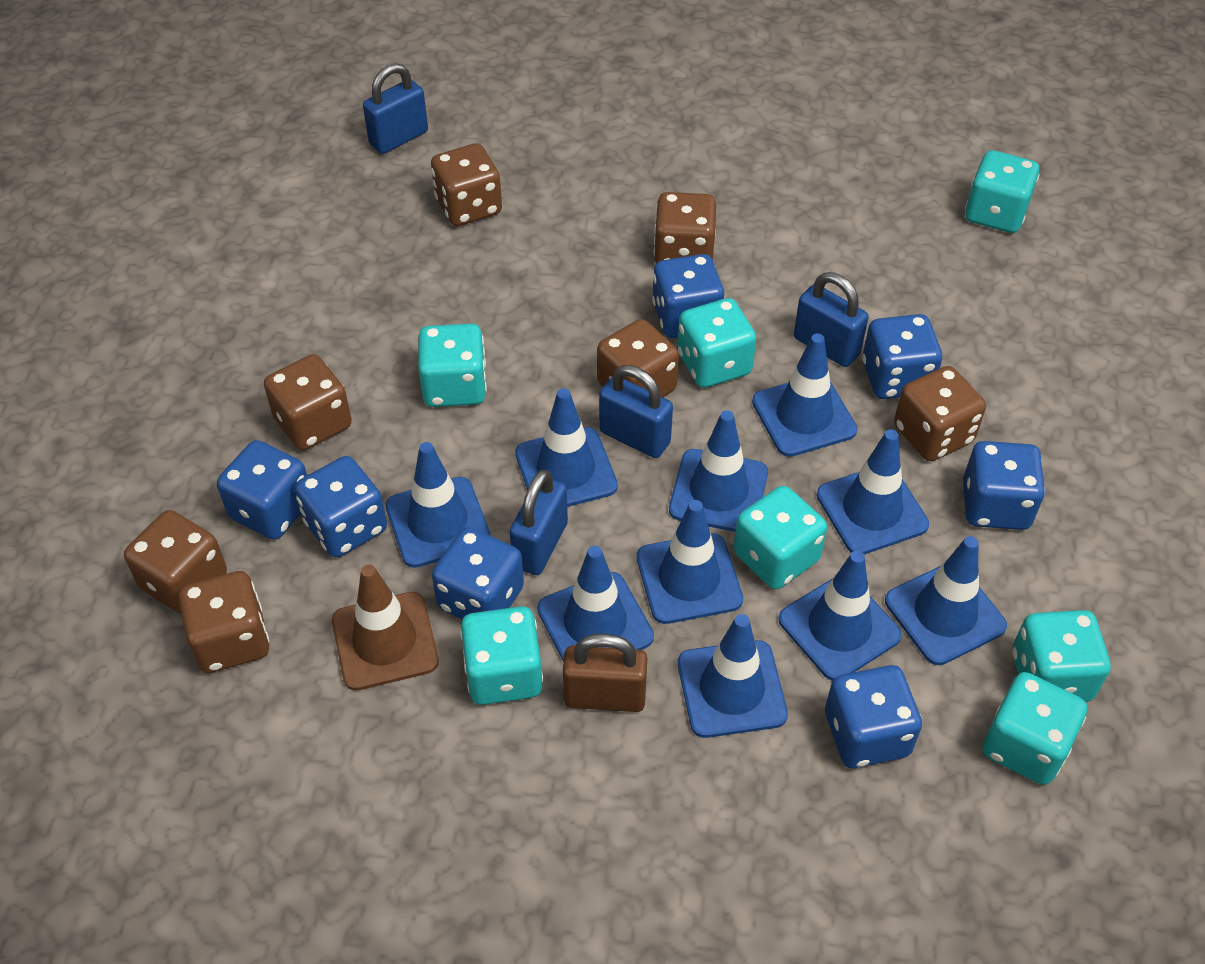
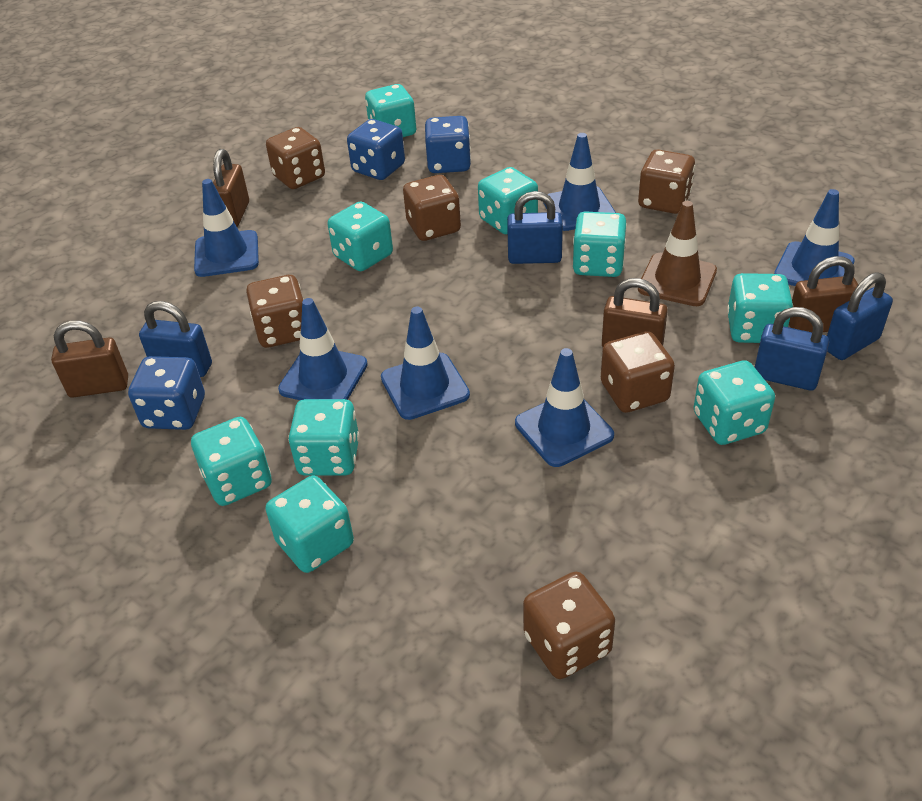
blue dice: [217,440,307,540] [294,456,387,558] [432,527,524,620] [652,254,724,338] [825,665,922,768] [862,314,942,399] [963,441,1045,530] = 7 -> [128,356,205,430] [347,119,405,180] [425,116,471,173] = 3
blue traffic cone: [386,442,491,568] [515,388,618,507] [537,546,654,662] [637,500,743,624] [669,410,768,532] [678,614,788,738] [752,333,857,457] [778,551,902,681] [817,429,929,555] [885,536,1007,665] = 10 -> [194,179,259,277] [278,298,368,400] [381,306,470,420] [515,348,614,467] [543,133,616,231] [774,189,855,286] = 6
brown dice: [124,510,227,614] [178,571,269,673] [264,354,352,450] [431,143,502,226] [597,319,679,397] [654,192,716,263] [894,366,986,461] = 7 -> [246,275,304,348] [266,127,325,189] [403,175,461,241] [523,572,615,679] [601,331,675,413] [638,149,695,214] = 6
brown padlock: [563,633,647,712] = 1 -> [51,320,128,398] [213,149,249,227] [602,278,668,347] [789,256,858,332] = 4
turquoise dice: [418,324,487,407] [460,606,543,705] [677,298,756,388] [733,486,827,589] [965,150,1039,233] [982,672,1087,785] [1012,610,1111,702] = 7 -> [191,417,272,506] [265,476,354,573] [288,399,360,476] [328,201,393,271] [365,84,416,137] [478,167,538,234] [573,211,627,277] [694,360,775,445] [727,273,793,343] = 9

